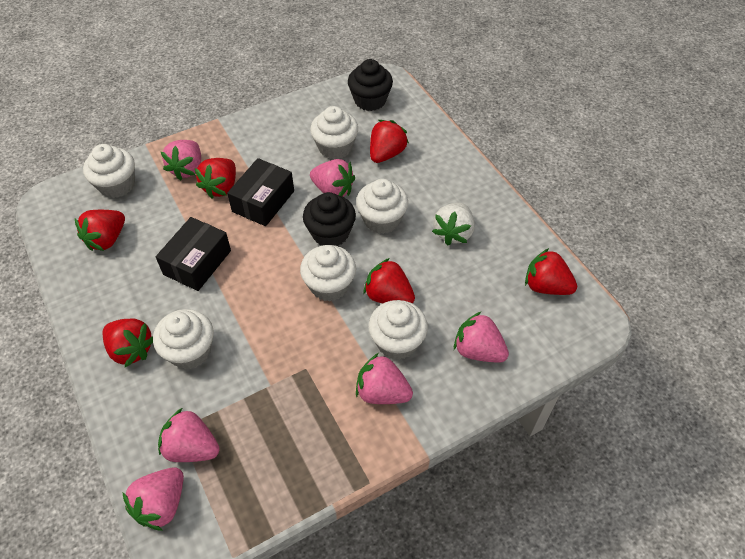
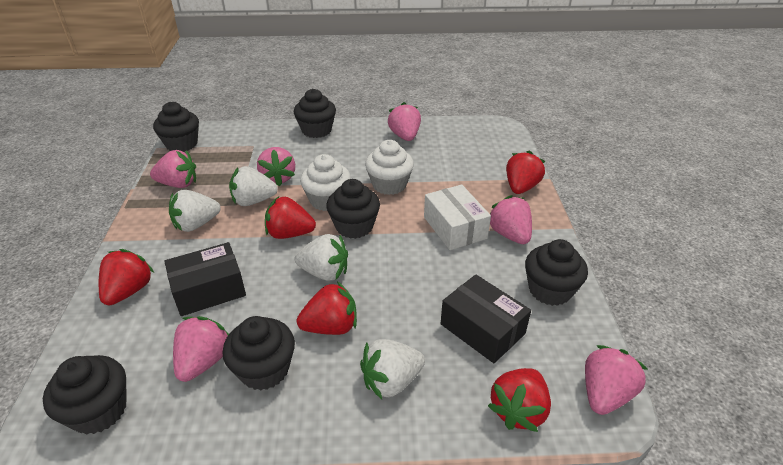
black cupcake: [303,192,356,246] [348,59,393,111] = 2 -> [43,355,127,434] [153,102,199,152] [223,316,295,391] [294,89,336,138] [327,179,380,239] [525,239,588,306] = 6
red strawberry: [75,210,125,251] [103,319,153,367] [195,158,236,198] [363,258,415,303] [370,120,409,163] [525,248,577,295] = 6 -> [99,249,154,305] [265,196,316,239] [297,281,357,335] [488,368,551,432] [506,150,546,194] = 5
white box: none = 0 -> [424,185,491,250] = 1
white cupcake: [83,144,135,198] [153,309,214,369] [300,245,356,302] [310,106,358,159] [356,179,408,234] [368,300,428,360] = 6 -> [300,154,351,211] [365,140,414,195] = 2
white strawberry: [432,203,475,246] = 1 -> [169,190,221,232] [229,166,278,206] [295,234,348,281] [360,339,425,399] = 4

